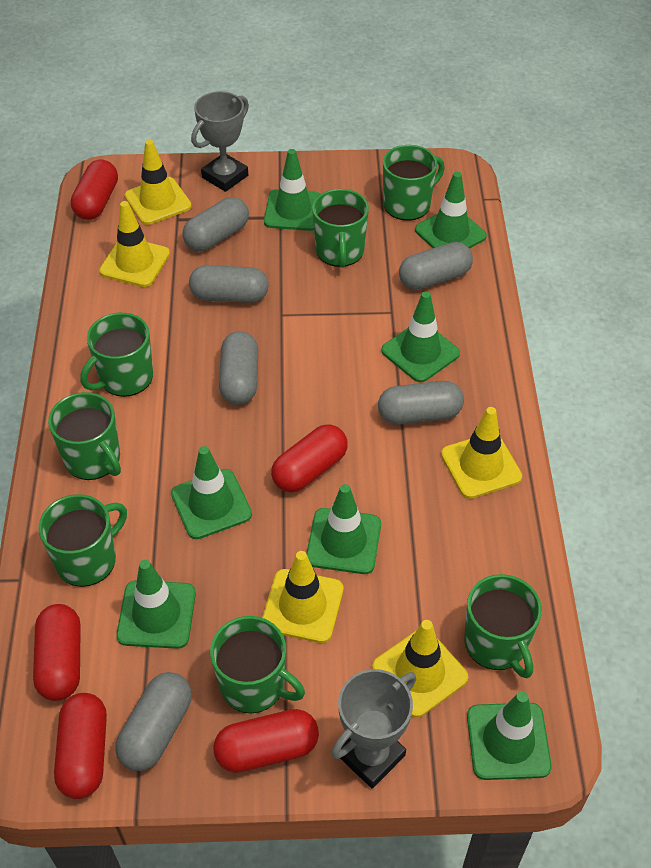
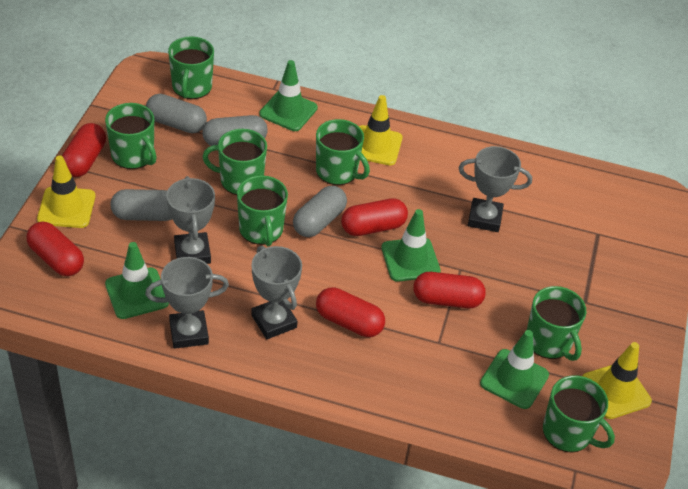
green traffic cone: [116,560,196,649] [171,446,252,539] [264,149,321,231] [306,484,381,574] [381,291,460,382] [415,172,487,249] [467,691,552,780] = 7 -> [105,242,169,319] [259,60,318,131] [381,209,441,282] [480,330,549,409] = 4
grey capsule: [115,672,192,771] [182,197,249,251] [189,265,269,303] [219,331,258,405] [378,381,464,425] [399,242,473,290] = 6 -> [110,189,172,221] [146,94,207,133] [203,115,267,146] [293,186,347,237] = 4
grey trophy: [191,91,249,192] [331,669,416,789] = 2 -> [145,257,229,349] [166,176,215,264] [251,246,302,339] [459,146,532,232] = 4
yellow traffic cone: [99,201,170,287] [125,140,192,225] [262,551,343,643] [372,620,468,718] [441,407,522,499] = 5 -> [37,156,95,228] [359,95,402,165] [582,342,652,419] = 3

